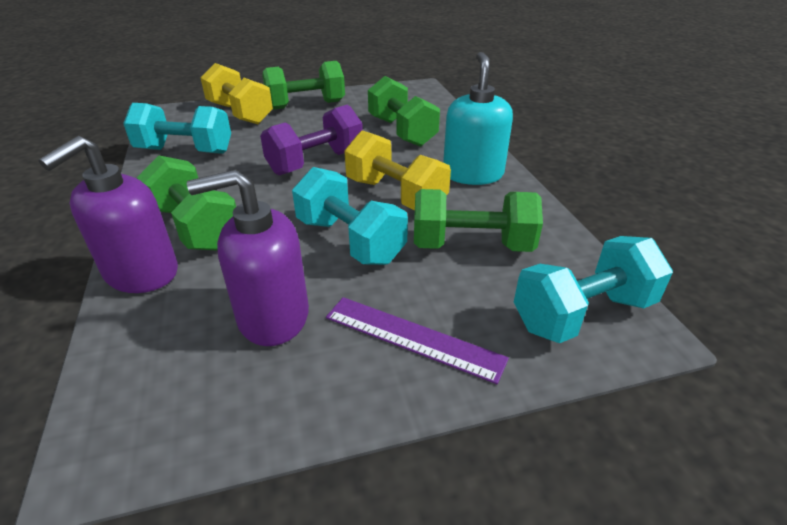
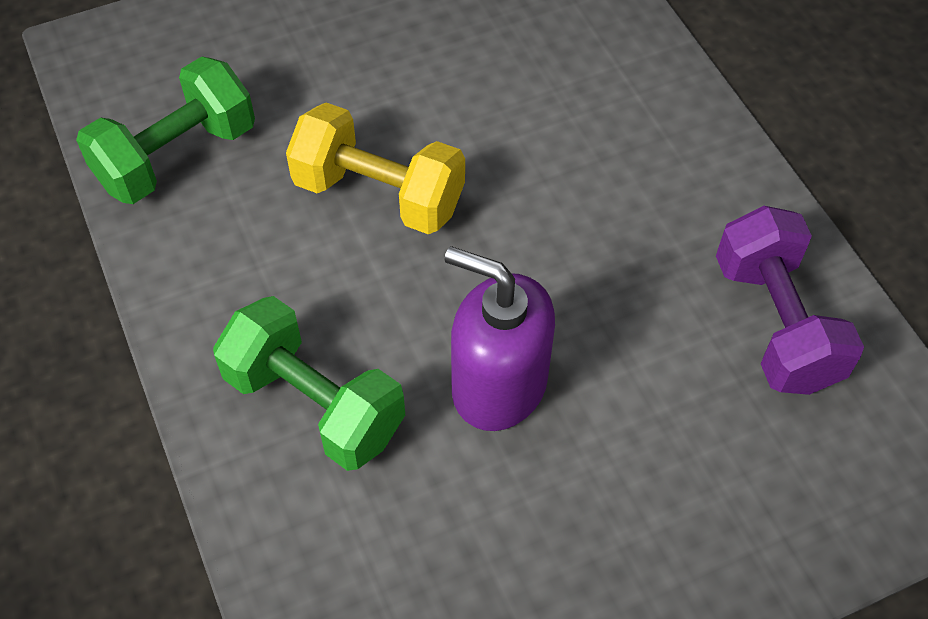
green dumbbell: [137,156,236,251] [262,61,345,110] [368,76,440,147] [414,189,543,252] = 4 -> [76,56,255,204] [213,296,405,471] = 2
purple ruler: [326,297,509,384] = 1 -> none = 0
purple soap dispenser: [38,136,178,293] [187,169,309,346] = 2 -> [445,246,555,431] = 1
turquoise dumbbell: [123,103,231,154] [292,167,408,265] [514,236,673,343] = 3 -> none = 0
turquoise soap dispenser: [443,52,513,185] = 1 -> none = 0
yellow dumbbell: [201,63,273,124] [344,130,451,211] = 2 -> [286,102,465,234] = 1

